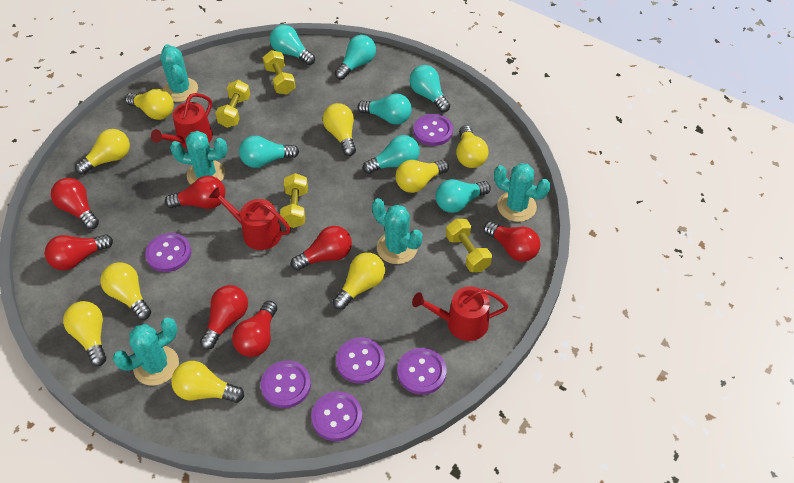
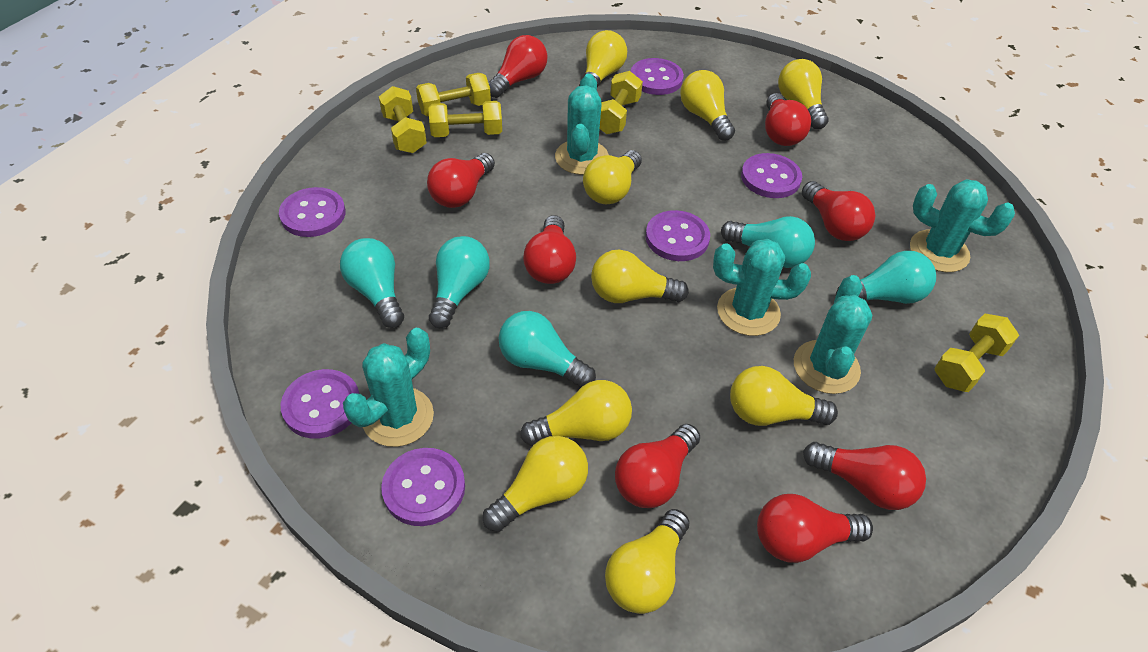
red light bulb: [45,234,113,270] [51,178,99,229] [165,176,225,209] [200,285,248,350] [232,301,277,357] [291,226,352,270] [484,221,540,262] = 7 -> [427,153,495,208] [489,35,548,98] [523,215,576,284] [615,424,700,508] [757,494,873,563] [765,93,811,146] [802,181,875,241] [803,442,926,510] = 8
red watering can: [151,93,213,148] [209,187,291,250] [412,286,508,341] = 3 -> none = 0
turquoise light bulb: [239,136,299,168] [270,25,315,65] [335,35,376,80] [357,93,412,125] [363,135,420,174] [410,65,450,112] [435,179,491,213] = 7 -> [340,238,404,328] [429,236,490,328] [499,311,596,388] [721,216,815,268] [836,251,936,304] = 5
yellow dumbbell: [215,80,250,128] [263,50,296,95] [280,173,308,228] [446,219,492,272] = 4 -> [379,86,427,153] [416,73,491,117] [428,101,502,137] [600,71,643,134] [934,314,1019,392] = 5

